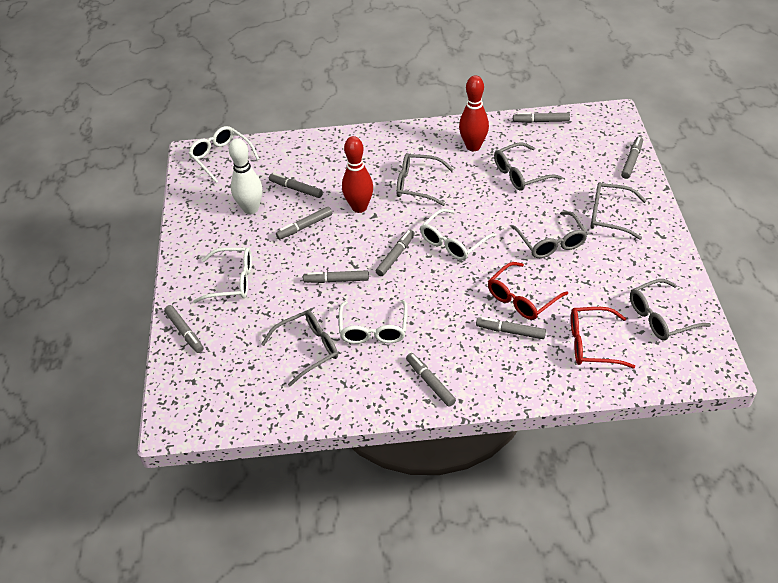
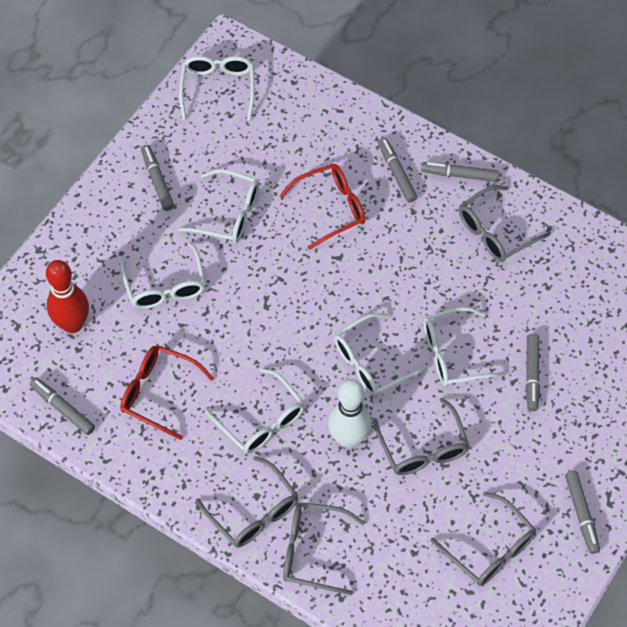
grey glasses: [261,310,338,386] [396,153,453,206] [494,142,563,191] [511,211,587,258] [591,182,646,240] [630,279,711,340] = 6 -> [196,456,298,547] [283,502,365,595] [373,398,469,475] [430,491,536,586] [459,185,550,262] = 5
grey marker: [164,305,204,353] [269,173,323,198] [276,207,333,240] [303,270,369,283] [376,230,415,276] [406,353,456,407] [476,317,546,339] [513,112,570,123] [621,137,643,179] = 9 -> [29,377,95,435] [141,145,174,211] [378,137,418,203] [421,162,499,182] [526,334,540,411] [565,471,600,554] = 6
red bowling pin: [342,136,373,213] [459,75,489,151] = 2 -> [46,260,89,333] = 1
white glasses: [188,126,259,183] [193,247,252,303] [339,300,408,344] [420,209,496,260] = 4 -> [120,241,206,309] [178,169,259,243] [179,56,255,120] [205,368,305,454] [334,313,428,396] [423,307,506,386] = 6

